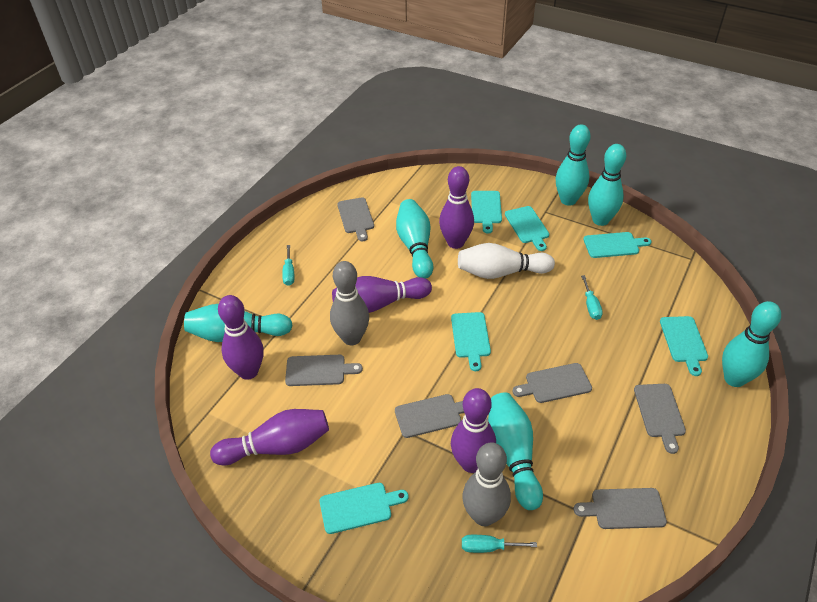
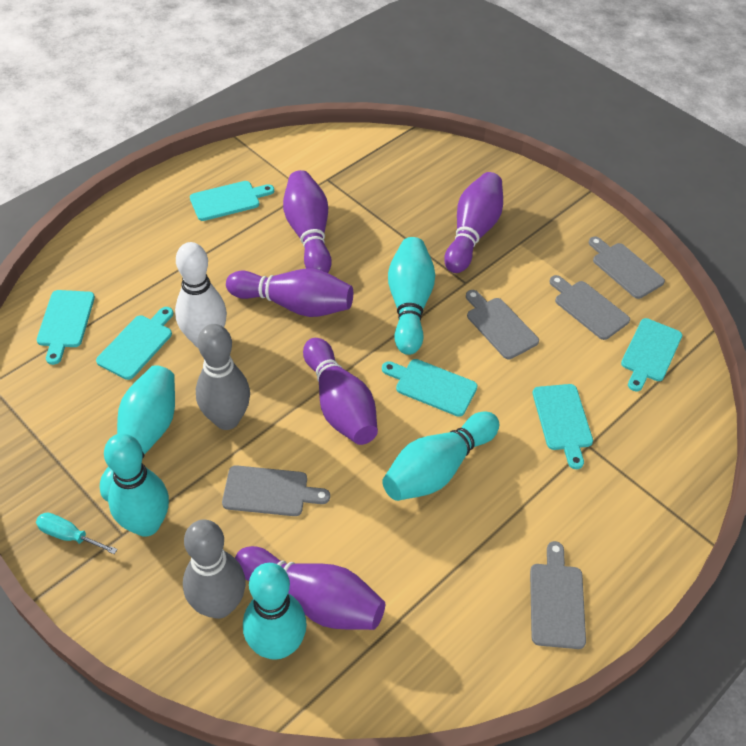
grey cutting board: [285,355,363,386] [337,197,374,241] [395,394,464,438] [513,363,592,403] [574,488,667,529] [634,384,686,454] = 6 -> [222,465,330,516] [466,290,539,359] [530,541,586,649] [549,275,630,340] [588,237,665,299] = 5
turquoise bowling pin: [184,304,293,342] [396,199,433,279] [488,392,543,510] [556,124,591,206] [588,144,626,226] [722,301,781,387] = 6 -> [100,365,175,501] [104,433,169,537] [243,563,307,660] [382,412,499,501] [388,237,435,355] = 5
turquoise screwdriver: [282,245,294,286] [462,535,537,553] [581,275,603,320] = 3 -> [36,513,118,554] = 1

